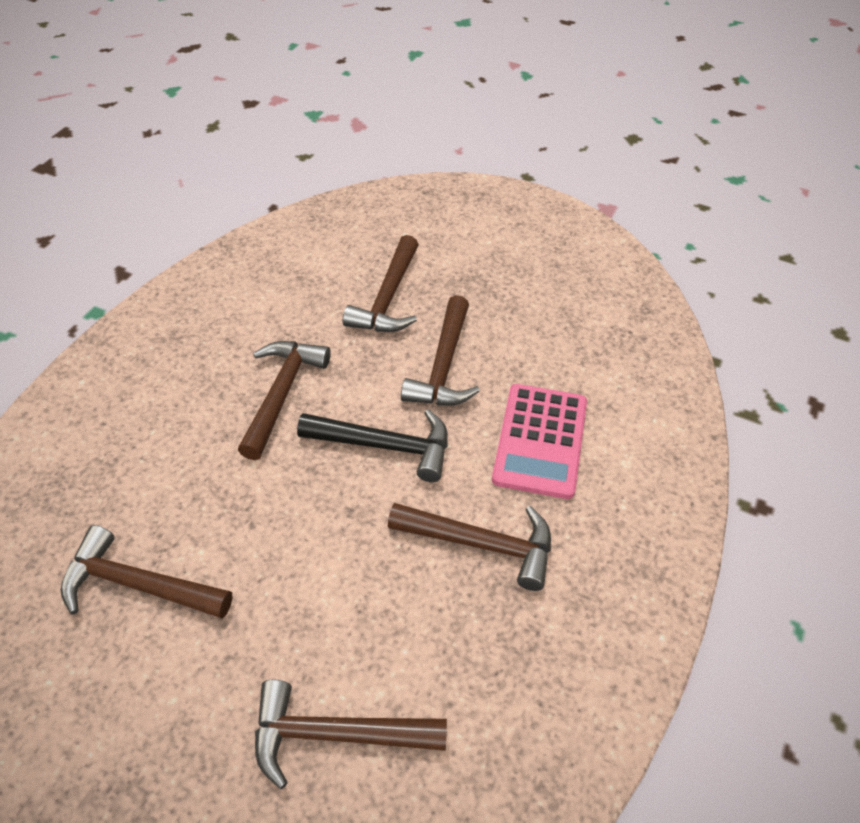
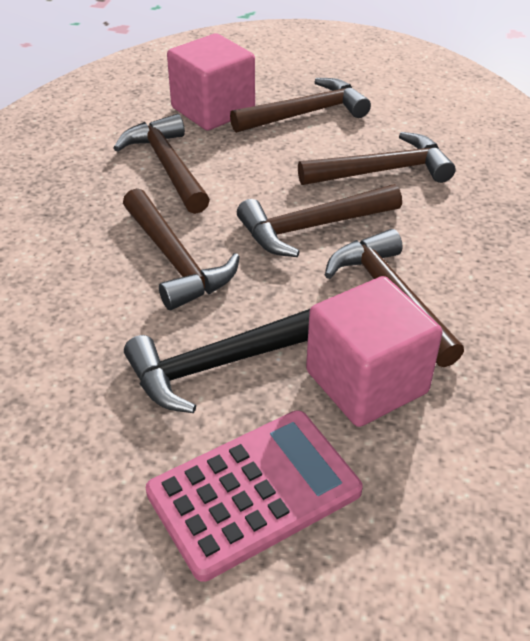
pink cube: none = 0 -> [167,33,255,131] [306,276,443,427] = 2

